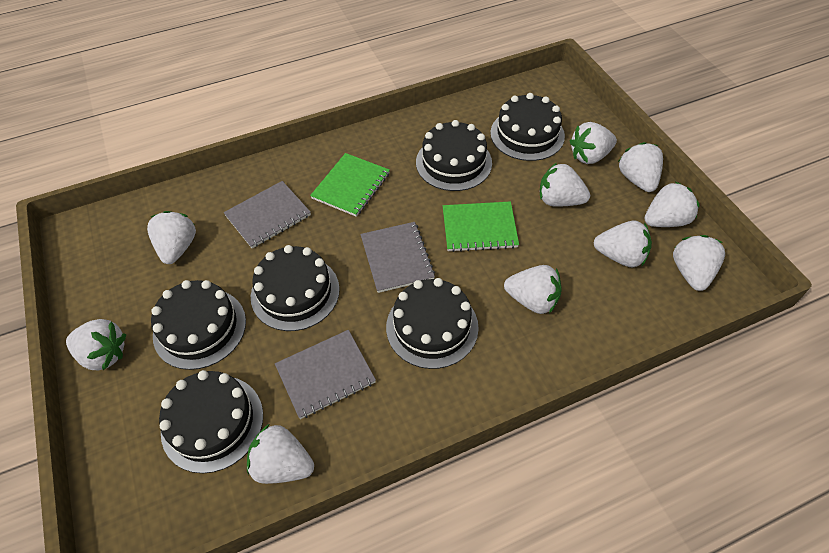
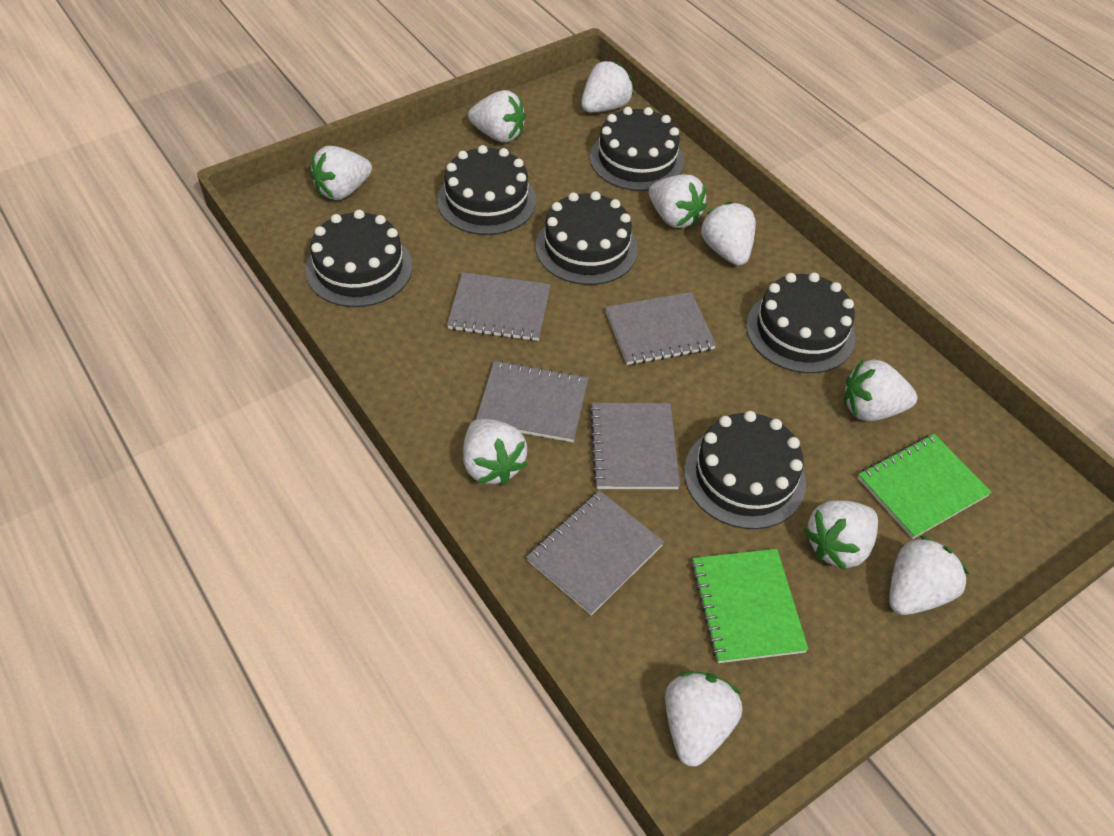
grey notebook: [224,181,311,248] [275,330,376,419] [360,222,435,293] = 3 -> [447,272,551,341] [476,361,588,442] [526,491,664,615] [590,403,680,489] [605,292,716,365] = 5

